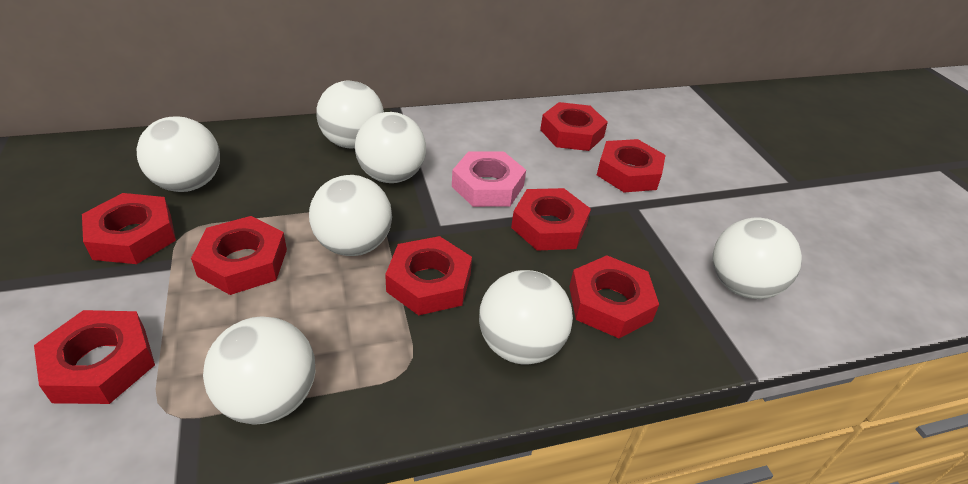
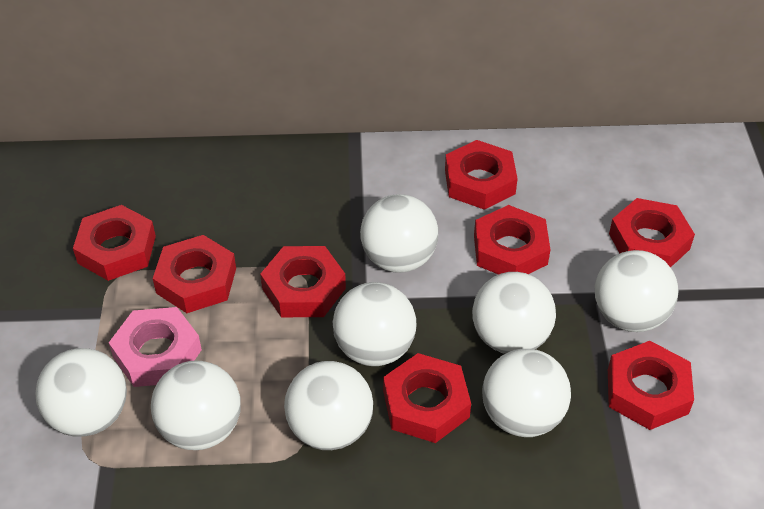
white ball: [137,116,220,192] [203,316,315,425] [309,175,392,256] [316,81,384,148] [355,112,426,183] [479,270,573,364] [713,218,802,299] = 7 -> [35,348,127,437] [151,361,241,450] [284,361,373,450] [333,282,417,366] [360,194,438,273] [472,272,556,354] [482,349,571,437] [595,250,679,332] = 8

